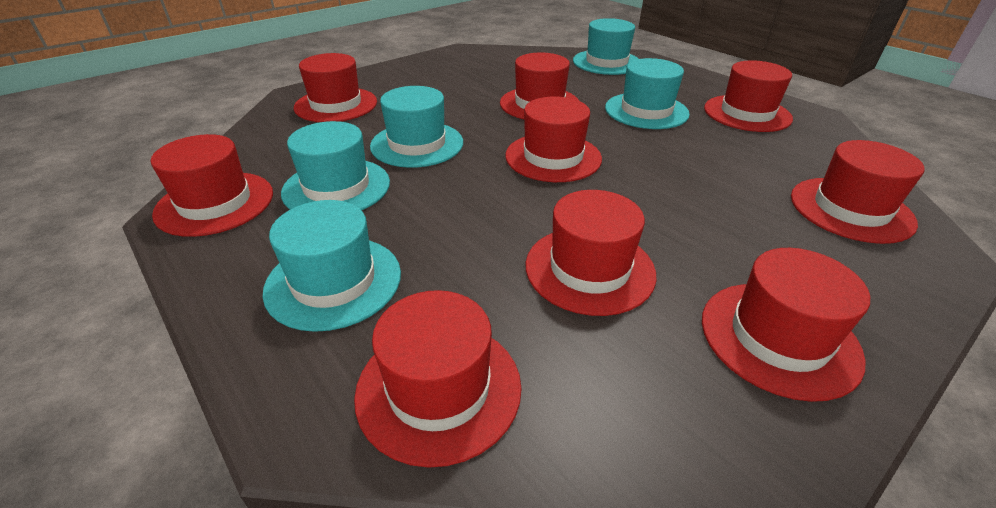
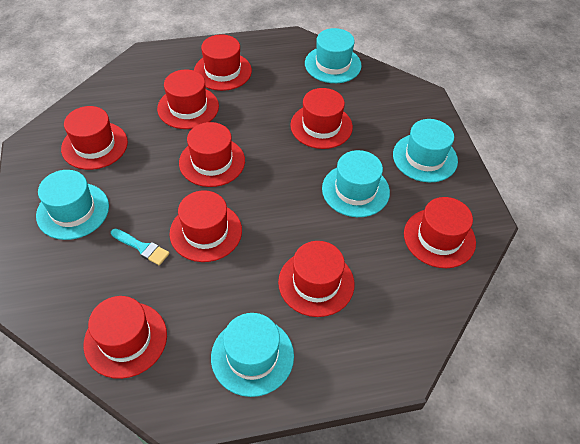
turquoise brush: none = 0 -> [111,229,170,265] = 1

